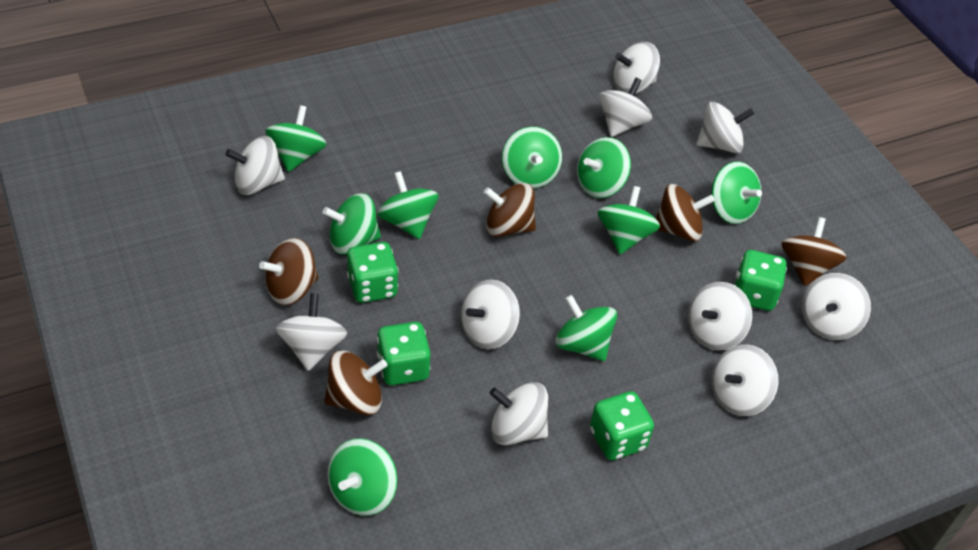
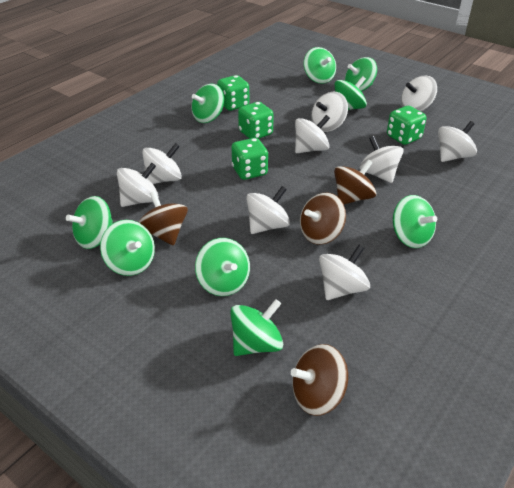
brown spinning top: [259,238,319,305] [324,351,388,415] [484,183,536,237] [656,184,715,241] [782,217,847,286] = 5 -> [139,191,188,246] [291,344,348,416] [300,193,346,245] [334,160,376,204] = 4
white spinning top: [225,136,285,195] [276,293,347,371] [461,280,520,349] [489,382,548,445] [599,78,652,137] [613,42,660,94] [688,282,752,350] [696,102,754,153] [712,345,778,416] [802,273,871,340] = 10 -> [117,163,159,207] [142,143,182,184] [246,186,290,234] [295,115,330,153] [311,92,348,132] [319,245,370,300] [359,136,404,183] [401,75,437,112] [438,121,477,162] = 9

